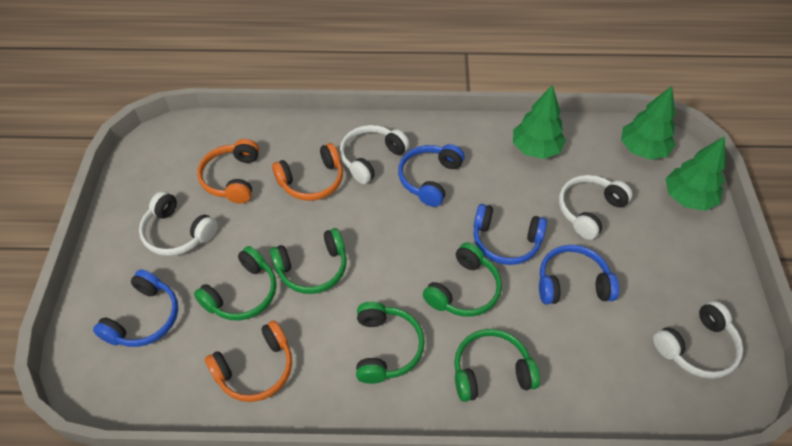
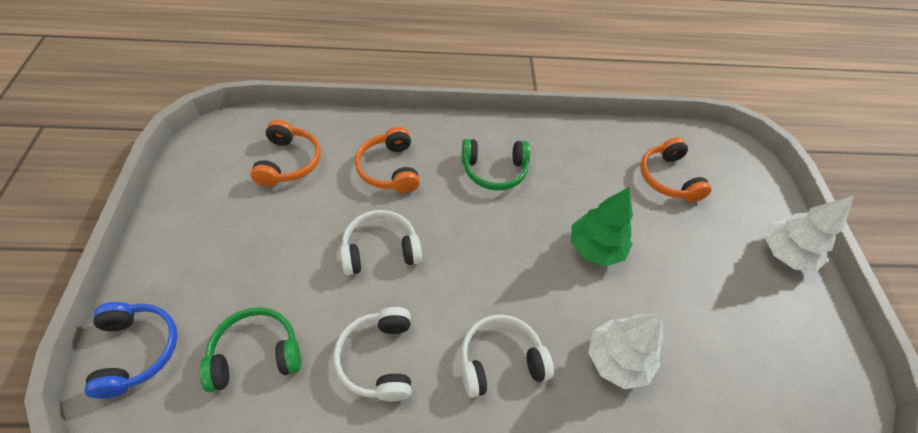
blue headphones: [93,269,178,347] [398,144,464,207] [474,204,547,265] [539,245,619,304] = 4 -> [84,302,178,399] = 1
green headphones: [194,246,277,320] [270,228,347,294] [356,302,425,384] [423,242,502,317] [454,329,540,402] = 5 -> [199,307,301,392] [462,139,530,191] = 2
green tree: [513,85,566,159] [621,86,675,160] [665,136,726,211] = 3 -> [571,187,633,266] = 1
white headphones: [139,191,218,256] [340,125,410,184] [559,175,632,240] [653,301,743,379] = 4 -> [334,307,412,401] [340,210,422,275] [461,315,554,398] = 3
white tree: none = 0 -> [588,313,663,389] [765,195,854,272] = 2

